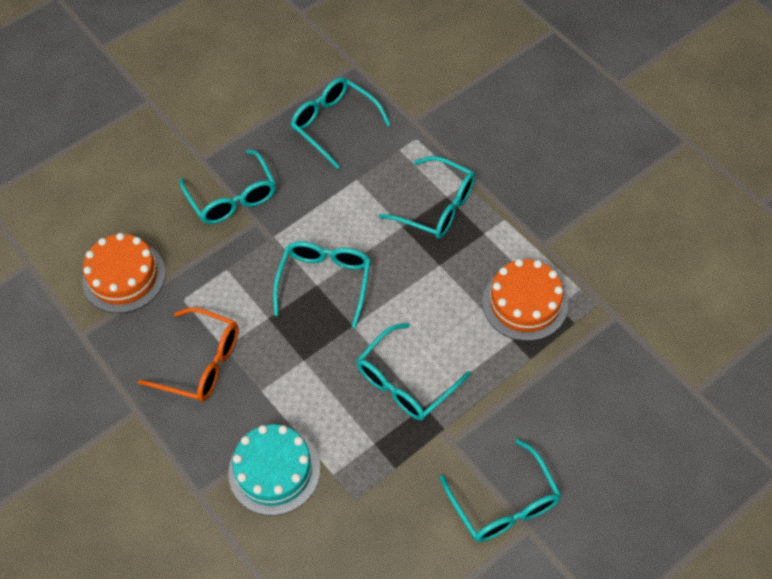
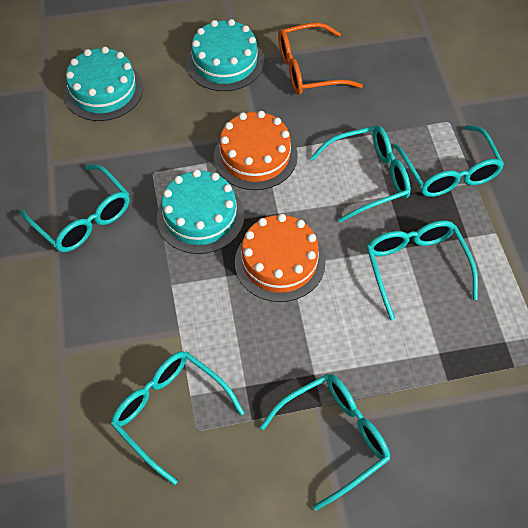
turquoise cake: [228,424,321,516] = 1 -> [64,47,143,121] [157,169,244,254] [187,19,264,91] = 3

